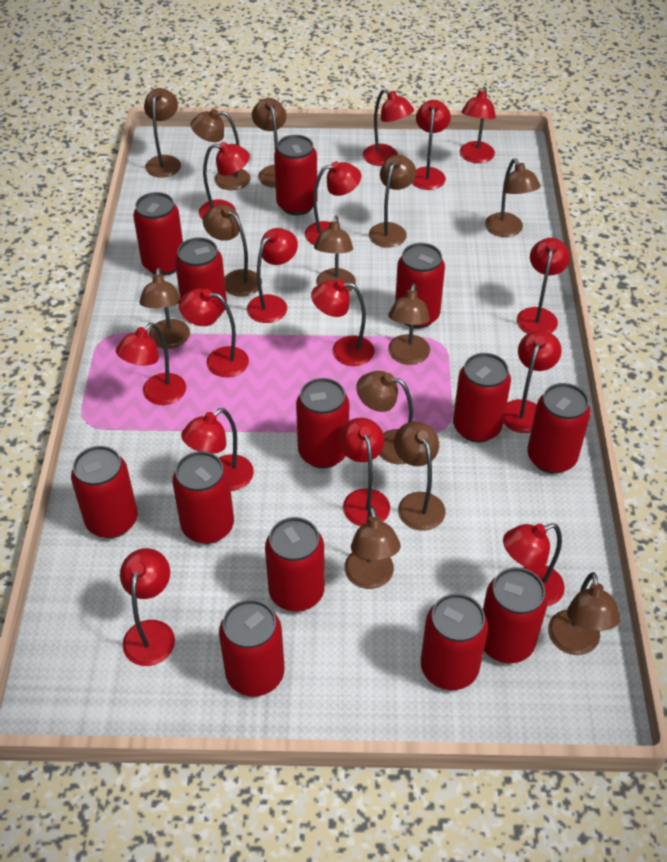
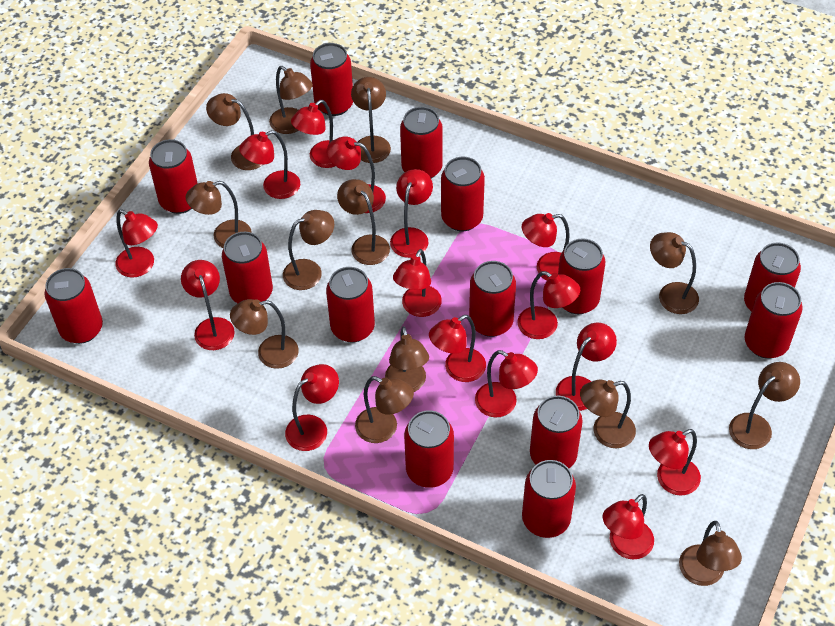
red can: [71,446,138,538] [133,192,183,276] [172,451,234,544] [175,237,227,319] [219,600,284,696] [265,517,325,611] [274,135,318,216] [296,378,349,468] [395,243,445,328] [421,593,488,690] [453,353,511,442] [483,567,548,663] [527,383,591,474] = 13 -> [44,268,103,344] [149,139,198,214] [222,232,273,303] [310,43,353,116] [326,267,375,343] [400,107,442,179] [404,410,454,488] [441,157,485,231] [469,261,516,337] [522,460,576,538] [530,396,583,468] [558,238,605,314] [744,243,801,312] [745,282,803,359] = 14

